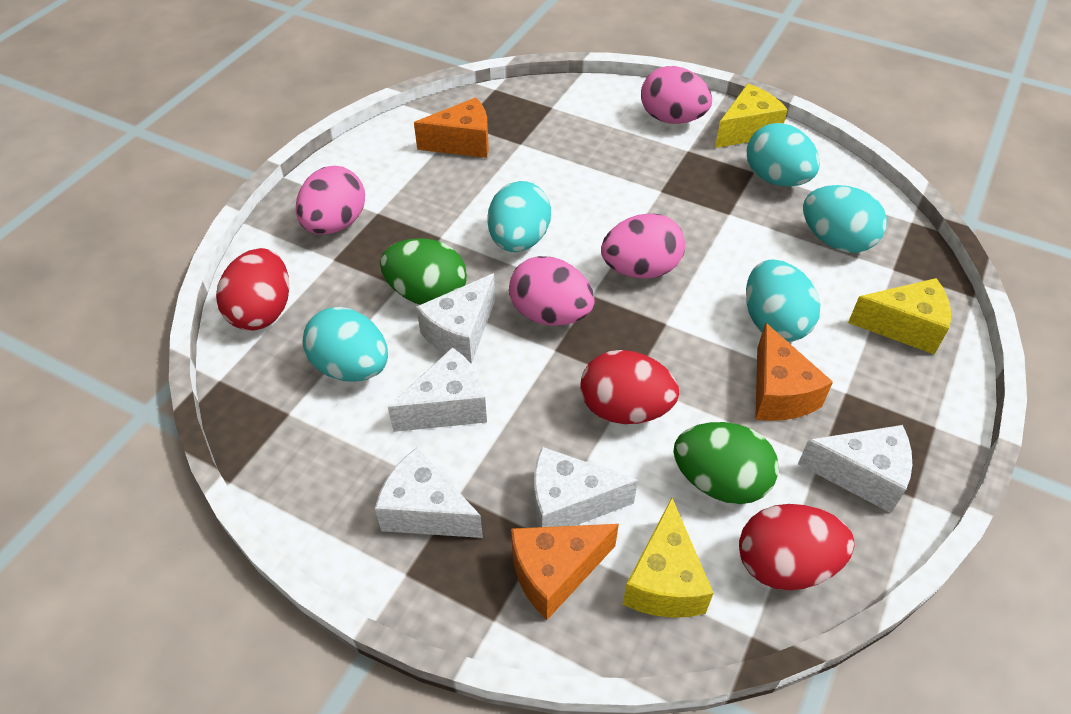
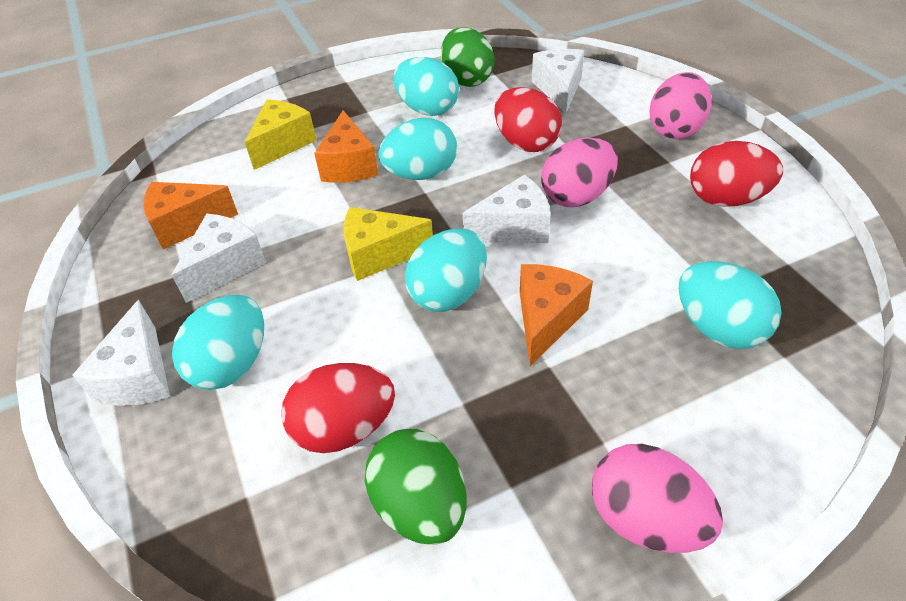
pink egg: [296,166,365,235] [509,256,595,326] [601,213,685,279] [641,66,712,124] = 4 -> [541,137,618,207] [592,444,723,553] [649,72,712,139] = 3
white cheese: [375,447,483,538] [388,347,487,432] [416,273,495,364] [534,447,638,527] [798,425,912,513] = 5 -> [73,300,170,406] [172,213,266,303] [463,175,551,243] [532,49,584,113] = 4
yellow cheese: [622,498,713,618] [715,84,788,148] [848,278,951,354] = 3 -> [245,100,317,170] [344,207,433,281] = 2

